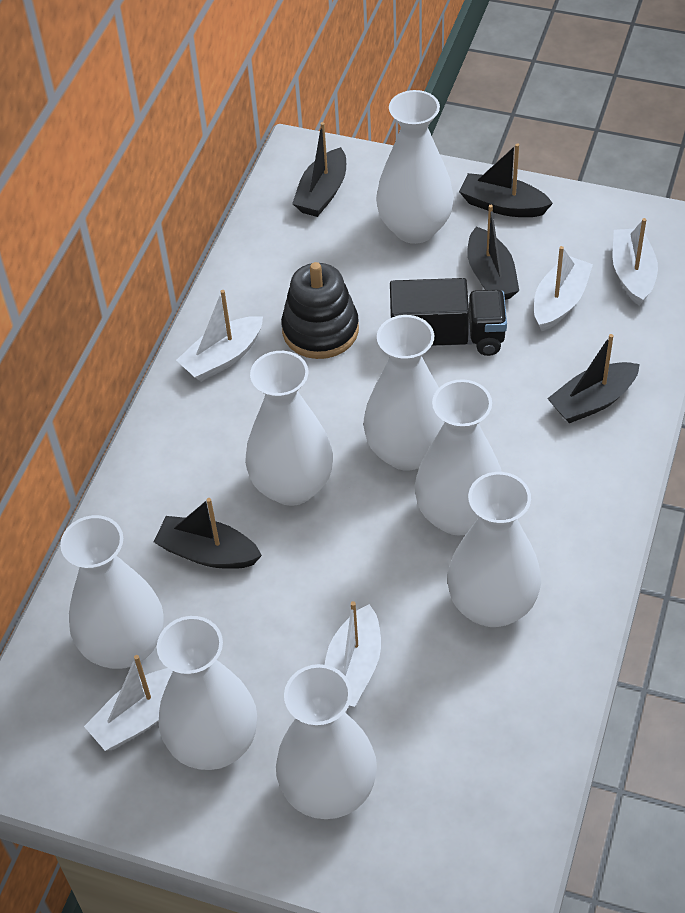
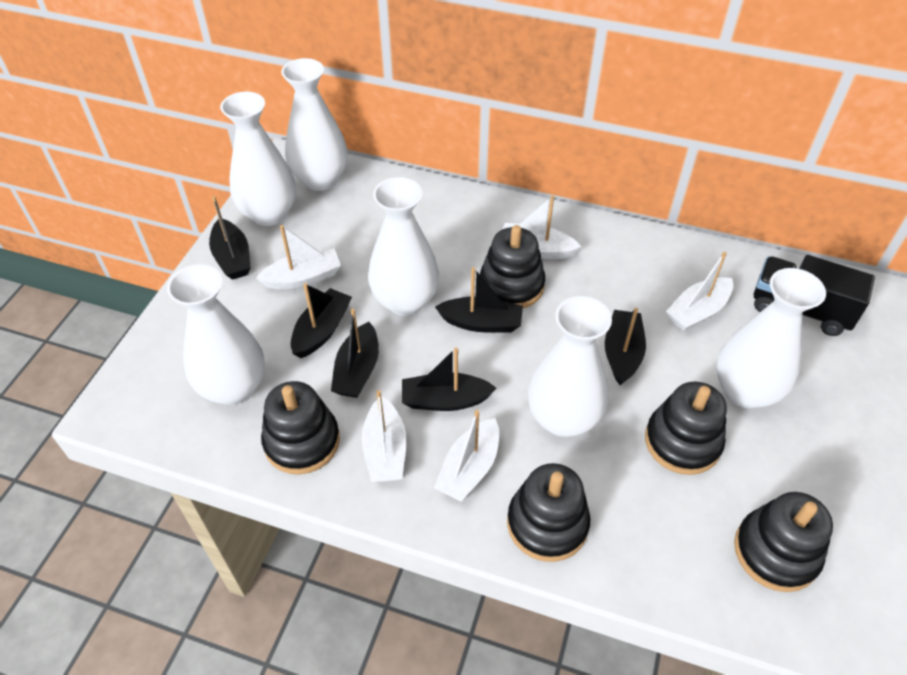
black boat: [154,498,262,569] [292,122,346,217] [459,143,553,217] [467,205,519,300] [547,334,640,423] = 5 -> [209,196,251,280] [291,283,352,358] [331,308,379,398] [402,347,496,411] [435,267,523,332] [605,308,646,385] = 6
black stacking toy: [281,262,359,359] = 1 -> [261,381,340,475] [480,225,545,308] [507,463,590,562] [645,381,727,475] [734,492,833,592] = 5
white vase: [60,515,164,669] [157,616,257,770] [245,351,333,506] [276,664,377,819] [363,315,444,471] [376,90,454,244] [415,379,502,536] [447,472,541,627] = 8 -> [167,264,265,405] [220,92,296,226] [281,58,348,191] [368,177,439,316] [528,296,612,437] [716,268,826,409] = 6

